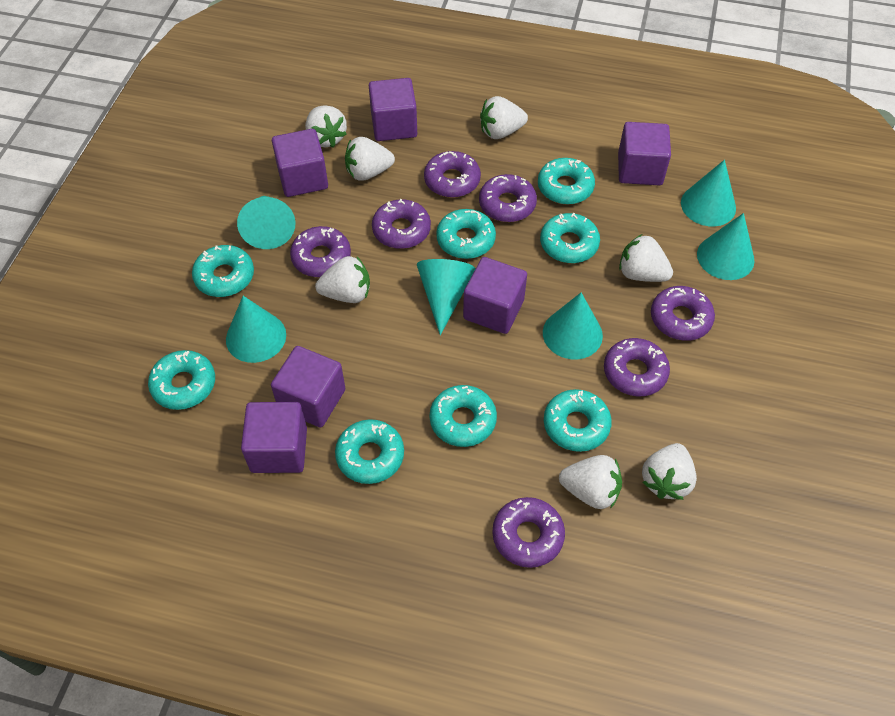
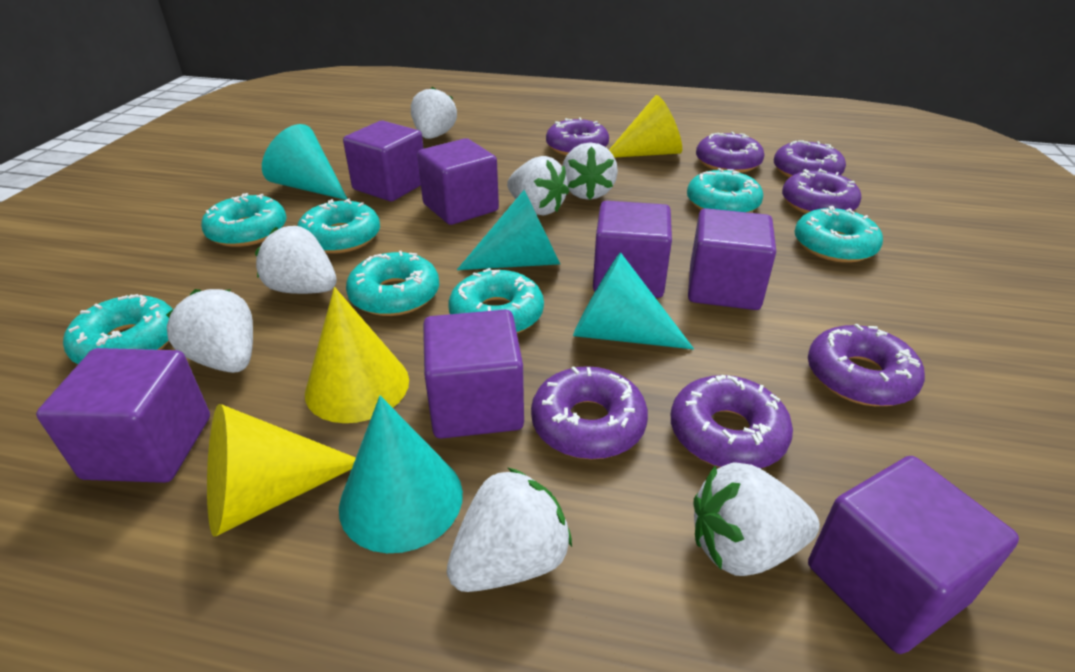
purple cube: [241,402,307,473] [271,346,345,428] [272,129,328,197] [369,78,417,141] [463,257,527,334] [618,122,671,185] = 6 -> [36,348,210,483] [343,121,424,201] [417,138,499,225] [423,310,524,439] [593,201,672,298] [688,208,776,310] [808,456,1019,654] = 7
turquoise cone: [226,296,286,363] [237,196,296,249] [417,259,476,335] [543,293,603,359] [681,160,736,226] [697,213,755,280] = 6 -> [262,124,347,200] [339,396,463,553] [457,190,560,270] [573,252,694,349] = 4
turquoise donut: [148,350,215,410] [192,245,254,297] [335,419,404,484] [429,385,497,447] [436,209,496,259] [538,158,595,204] [540,213,600,263] [544,389,612,452] = 8 -> [63,294,173,364] [201,193,286,247] [297,198,380,254] [346,251,439,316] [448,268,544,333] [687,168,763,213] [794,206,883,263] = 7
yellow cone: none = 0 -> [207,404,356,537] [305,287,409,423] [609,95,682,158] = 3

